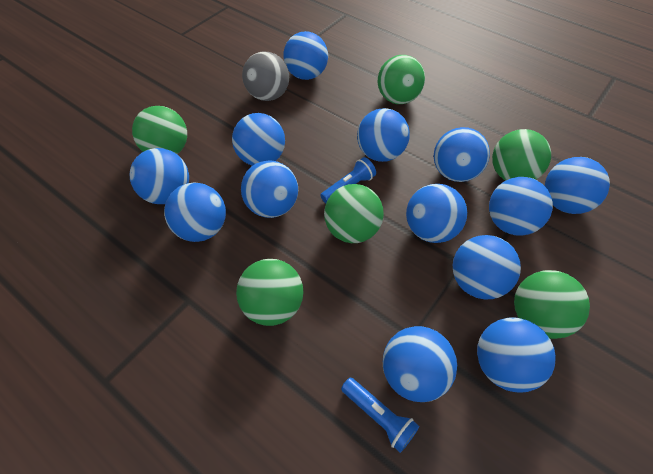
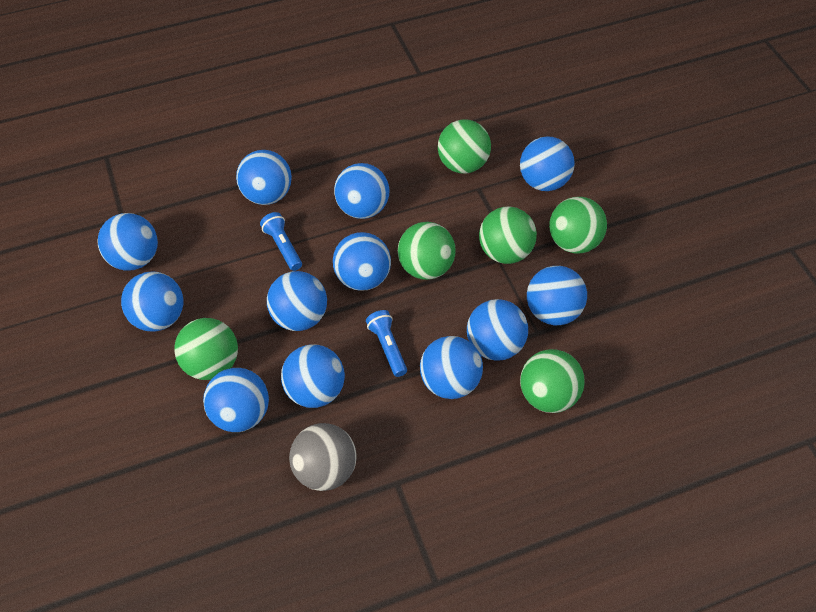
blue ball: [130,148,189,204] [164,183,226,242] [232,113,285,166] [241,160,298,218] [284,31,328,80] [357,108,410,162] [383,326,457,402] [406,184,467,243] [434,127,490,182] [453,235,521,299] [477,317,556,392] [489,177,553,236] [545,157,610,214] = 13 -> [97,213,158,270] [121,272,183,332] [203,368,269,432] [236,150,292,205] [267,271,327,331] [281,344,345,408] [333,232,391,291] [334,163,390,219] [420,336,483,399] [467,299,528,361] [520,136,575,191] [527,266,587,325] = 12

